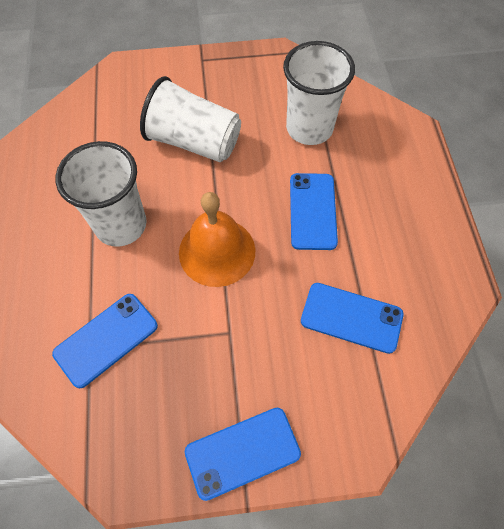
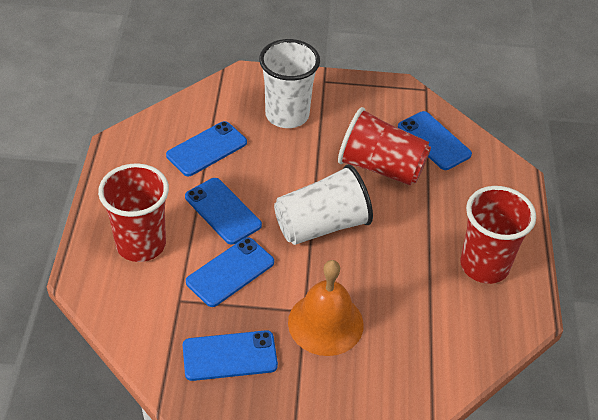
blue phone: [52,294,158,388] [185,408,301,501] [290,173,338,250] [301,283,404,354] = 4 -> [166,121,247,176] [183,330,278,381] [185,178,262,245] [186,237,274,307] [398,111,472,170] = 5
red cup: none = 0 -> [98,163,169,262] [338,107,431,186] [460,186,536,284] = 3
white cup: [56,141,147,247] [140,76,241,162] [283,41,355,145] = 3 -> [259,39,320,128] [274,164,373,245] = 2

